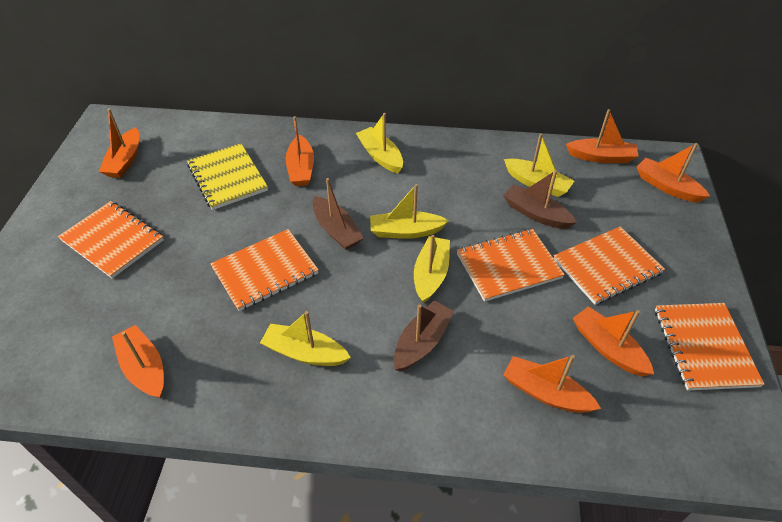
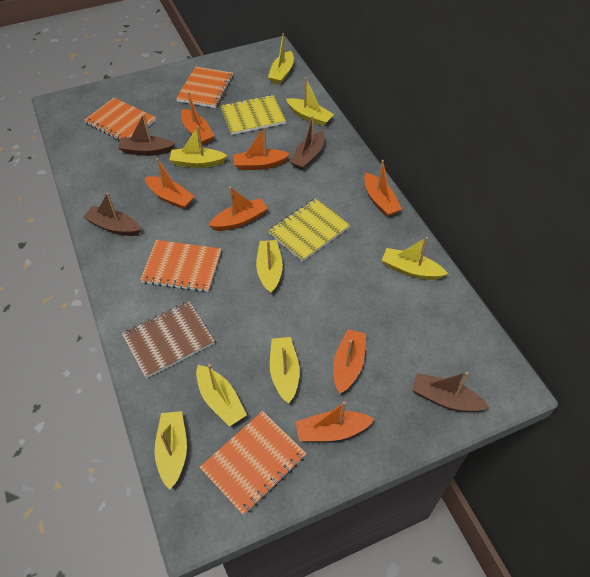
brown boat: [313,178,363,250] [394,301,454,371] [503,170,577,229] = 3 -> [83,193,141,236] [118,114,176,156] [290,116,325,170] [412,372,490,412] = 4
brown notebook: none = 0 -> [122,301,215,378] = 1
orange notebook: [58,201,164,279] [210,229,319,311] [457,229,565,302] [554,226,665,305] [655,303,765,390] = 5 -> [84,98,156,141] [140,240,221,292] [176,67,234,108] [200,411,306,515] = 4
yellow boat: [260,311,351,366] [356,113,403,173] [370,184,449,239] [414,235,450,303] [504,133,574,197] = 5 -> [155,411,187,489] [169,126,227,168] [196,364,247,427] [256,240,283,294] [268,33,294,84] [270,337,300,404] [286,77,334,126] [382,237,448,280] = 8
yellow notebook: [187,143,268,210] = 1 -> [220,95,286,135] [268,198,350,262] = 2

